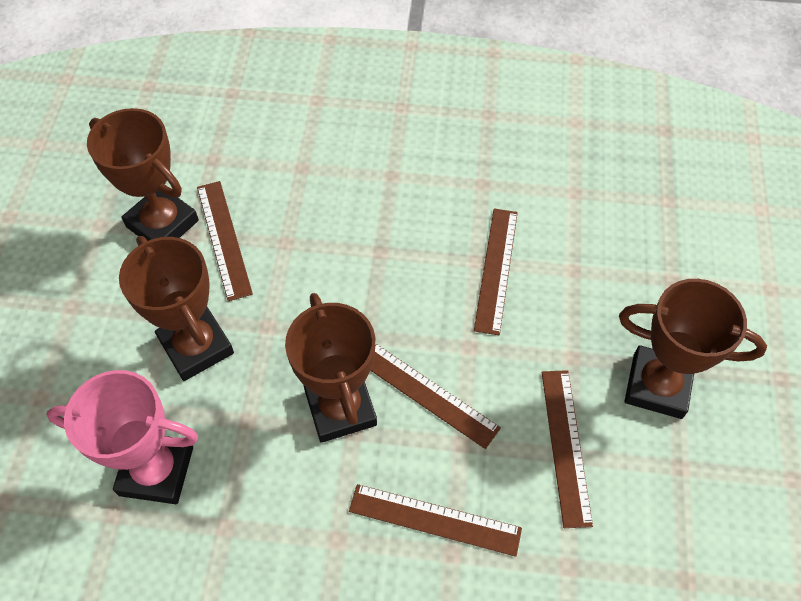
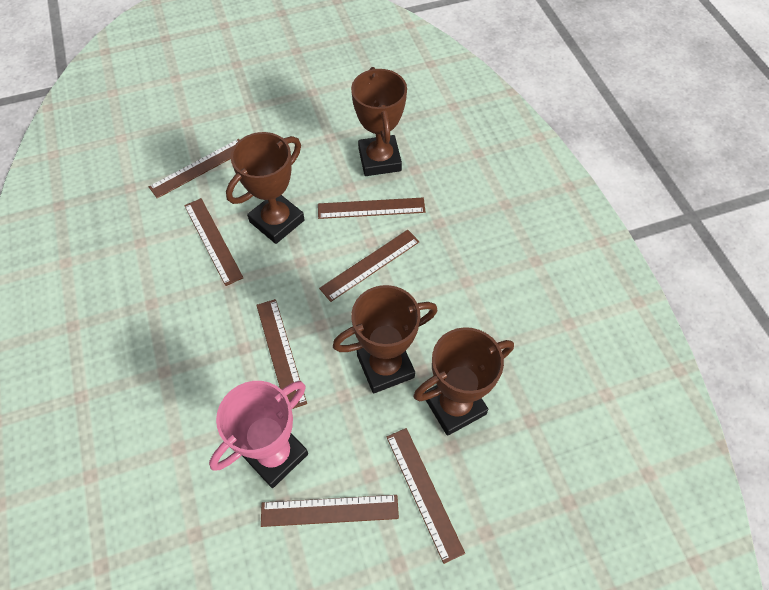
brown ruler: [197,181,253,301] [349,484,522,557] [371,343,501,449] [474,208,518,335] [541,370,593,528] = 5 -> [149,139,239,198] [184,198,243,286] [256,299,307,409] [261,495,399,527] [318,198,425,219] [319,230,420,302] [387,428,465,564] = 7

